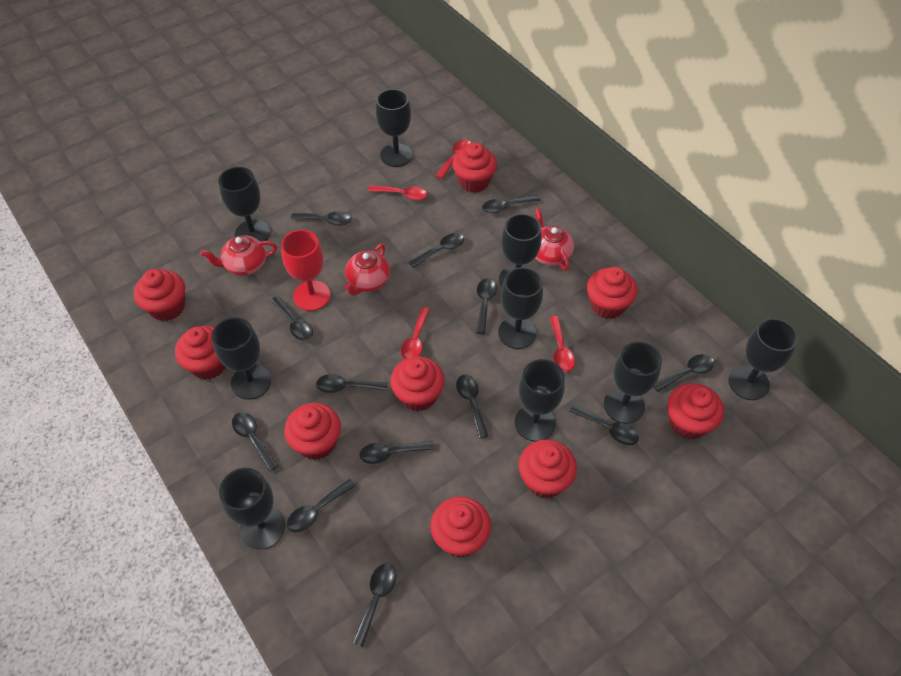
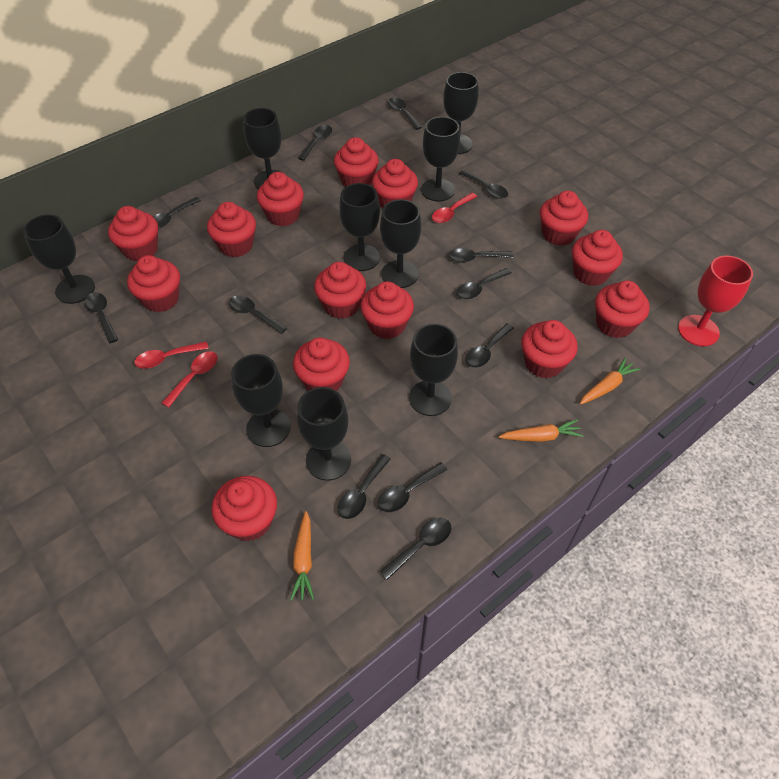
black spoon: [232,412,278,471] [270,296,313,340] [287,479,355,532] [291,212,351,226] [316,374,388,393] [352,563,396,647] [359,441,435,464] [408,233,464,268] [456,375,489,439] [476,278,497,334] [482,195,540,214] [570,404,639,445] [654,354,714,392] = 13 -> [85,292,118,343] [153,197,201,229] [229,296,287,334] [298,125,332,161] [338,454,391,519] [378,462,447,512] [379,518,452,580] [388,97,422,130] [448,248,513,263] [456,268,512,300] [459,170,508,199] [465,323,514,368] = 12
orange carrot: none = 0 -> [290,511,314,601] [499,419,584,442] [580,357,640,405] = 3
red cupcake: [134,269,185,321] [175,326,225,380] [284,403,341,460] [390,356,445,411] [430,496,491,557] [452,142,497,193] [519,440,577,498] [587,267,637,319] [667,383,724,439] = 9 -> [108,206,158,261] [127,255,180,312] [207,202,256,257] [211,476,277,541] [257,172,304,226] [293,337,350,391] [314,262,366,319] [334,137,379,187] [360,281,414,339] [372,159,418,209] [521,320,578,378] [540,191,588,246] [572,230,623,286] [595,281,649,338] = 14
red spoon: [368,185,427,201] [401,307,430,359] [436,140,471,179] [550,316,575,372] = 4 -> [134,342,209,369] [162,351,217,408] [432,193,477,223] = 3
red teapot: [200,235,277,276] [344,244,390,296] [535,209,574,271] = 3 -> none = 0

